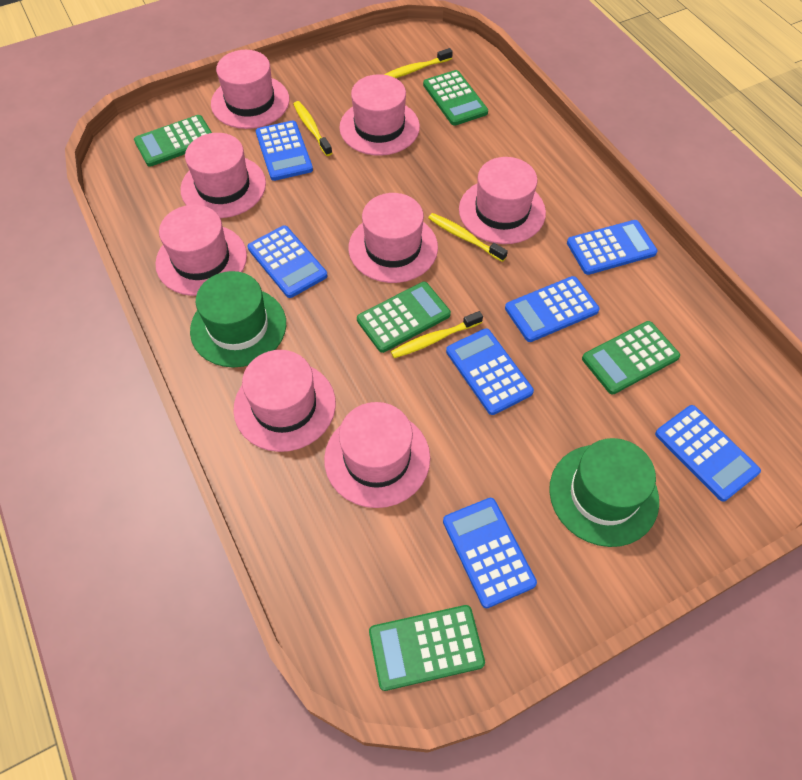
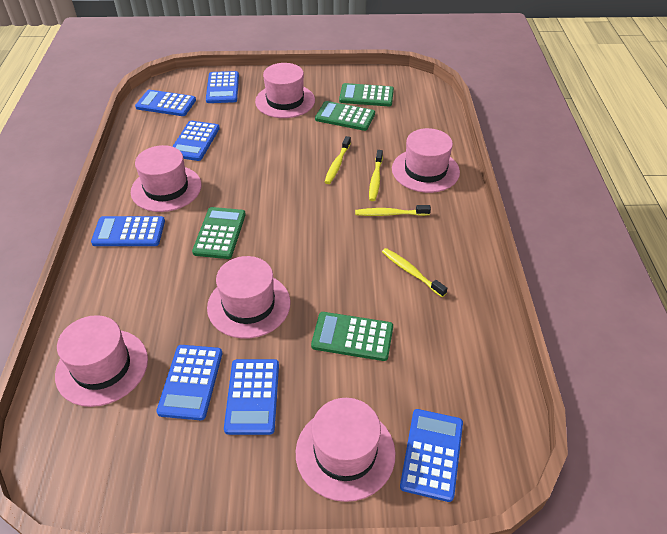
green calculator: [134,115,212,167] [357,282,451,353] [369,605,485,691] [423,70,488,126] [582,321,680,394] = 5 -> [192,207,246,259] [311,312,393,361] [315,101,375,131] [339,83,394,106] = 4
green hat: [190,271,286,368] [549,438,659,547] = 2 -> none = 0
pink hat: [155,205,247,296] [180,133,266,218] [211,50,290,129] [233,350,336,452] [324,402,430,508] [339,74,420,156] [348,193,438,283] [459,157,546,244] = 8 -> [55,315,148,407] [131,145,202,212] [207,256,290,339] [255,63,315,118] [296,398,396,502] [392,128,460,193] = 6

